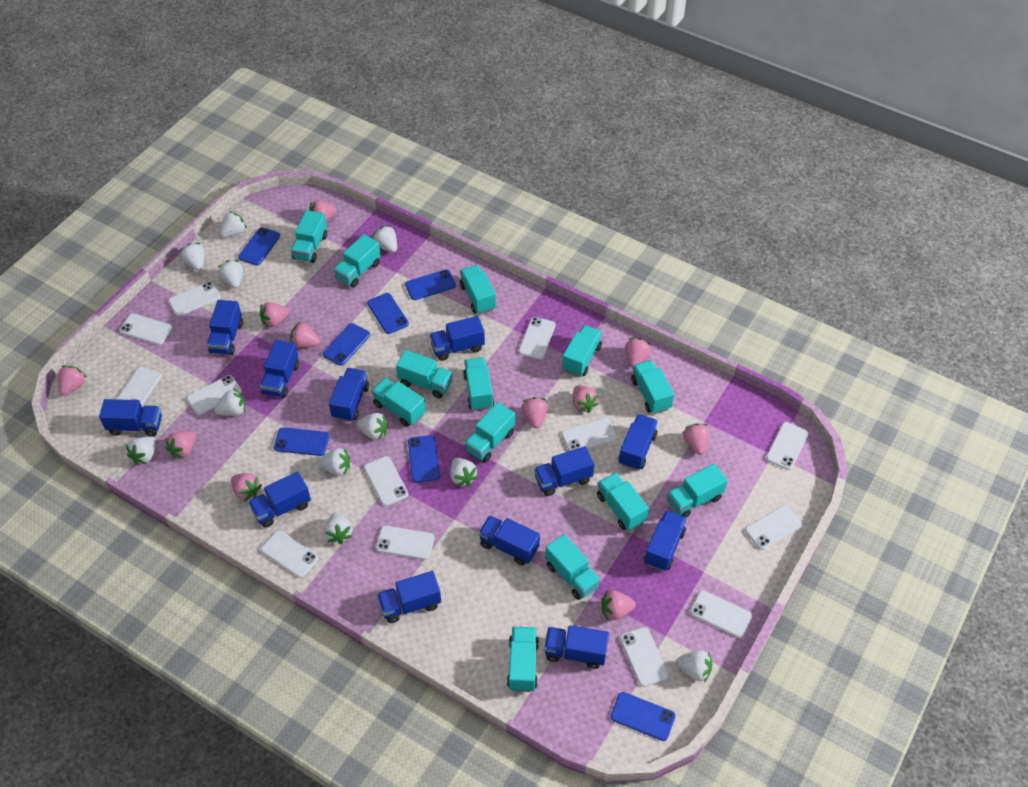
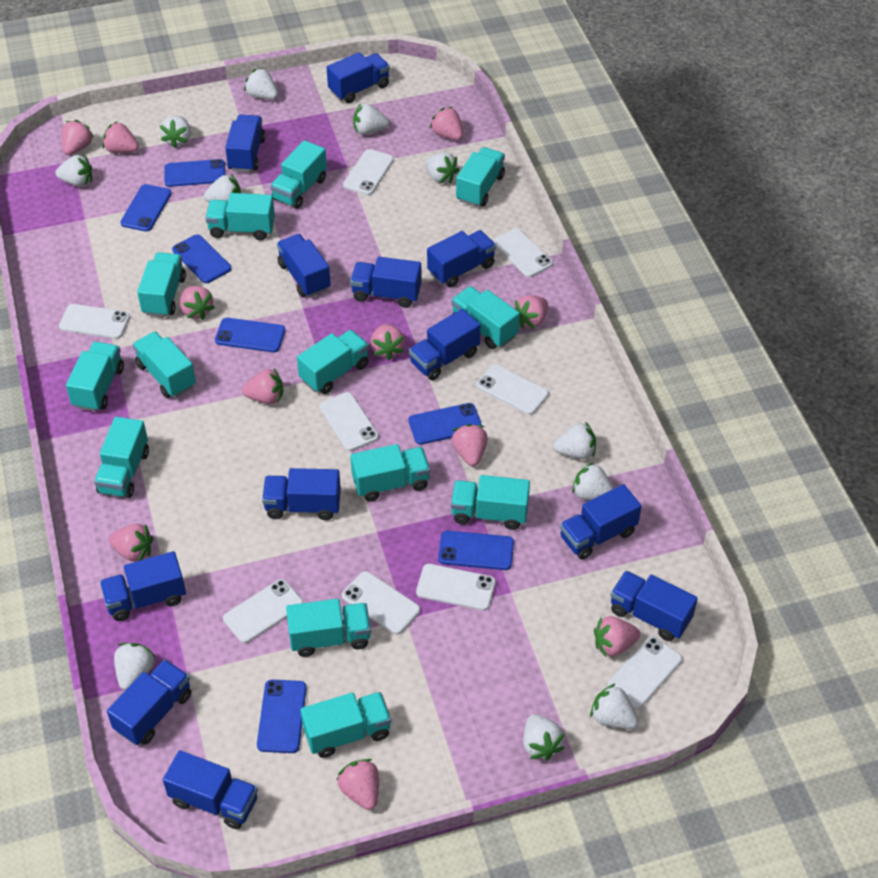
white phone: [117,367,162,405] [119,314,173,345] [168,282,221,316] [187,375,242,415] [261,530,319,578] [364,456,408,506] [376,526,435,560] [519,317,556,359] [561,418,617,451] [620,627,669,687] [690,590,752,638] [745,505,803,550] [766,422,808,470] = 13 -> [59,304,130,339] [223,579,303,643] [319,392,379,451] [342,571,420,635] [343,149,394,195] [416,564,495,611] [477,364,549,415] [493,228,553,277] [608,636,682,708] = 9

